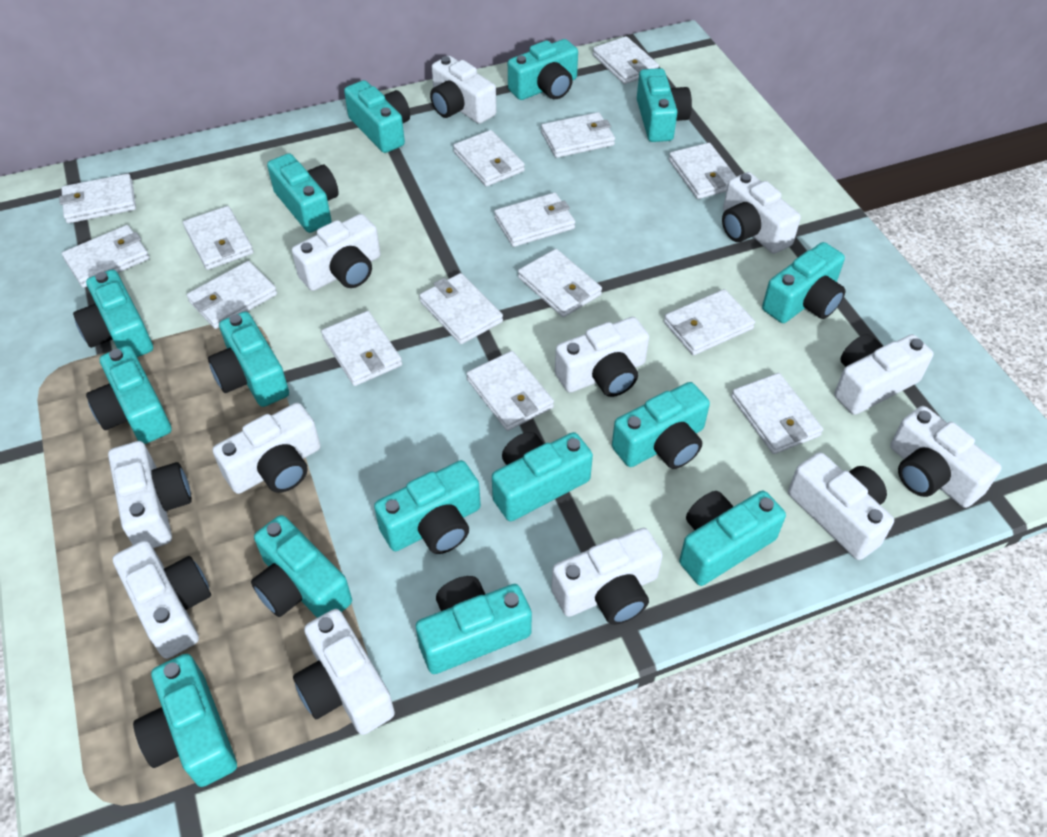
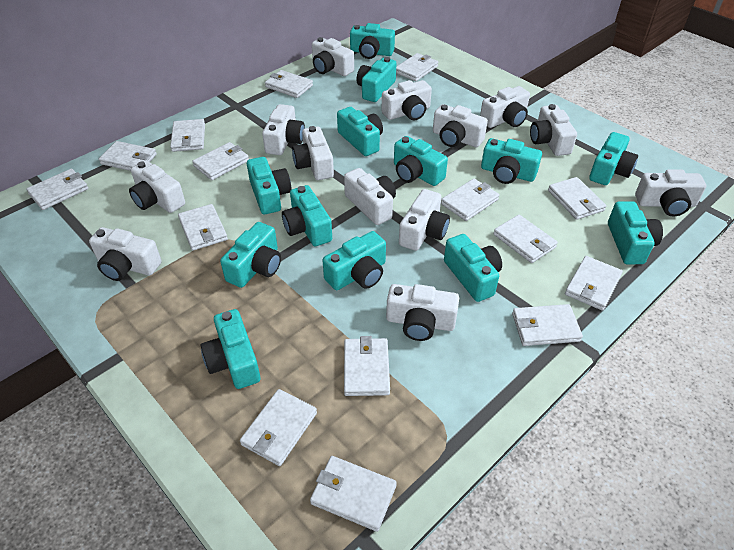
turquoise camera: [73,270,153,357] [86,345,172,444] [133,654,237,787] [208,311,289,407] [251,515,352,618] [267,153,339,233] [344,80,410,153] [374,460,481,554] [416,576,532,674] [492,432,593,521] [508,39,578,100] [612,382,710,469] [637,68,692,142] [679,491,786,586] [762,242,846,323] = 15 -> [201,309,260,389] [220,222,281,288] [247,157,292,214] [282,185,332,246] [323,231,386,290] [337,107,383,156] [350,23,395,59] [357,57,396,102] [394,136,448,186] [444,234,502,302] [481,138,542,184] [589,132,638,185] [608,201,663,264] = 13
white camera: [108,441,192,548] [113,540,211,659] [213,403,321,494] [292,214,381,291] [293,609,395,735] [430,56,496,124] [551,528,663,625] [555,317,649,397] [722,172,801,254] [788,452,894,560] [834,334,933,415] [890,406,1002,508] = 12 -> [89,227,162,281] [129,160,185,213] [262,104,305,155] [292,126,334,180] [312,37,354,76] [344,168,396,225] [382,80,432,121] [386,284,459,341] [399,189,450,251] [433,104,488,147] [480,86,530,128] [530,104,577,156] [635,169,706,217] = 13

